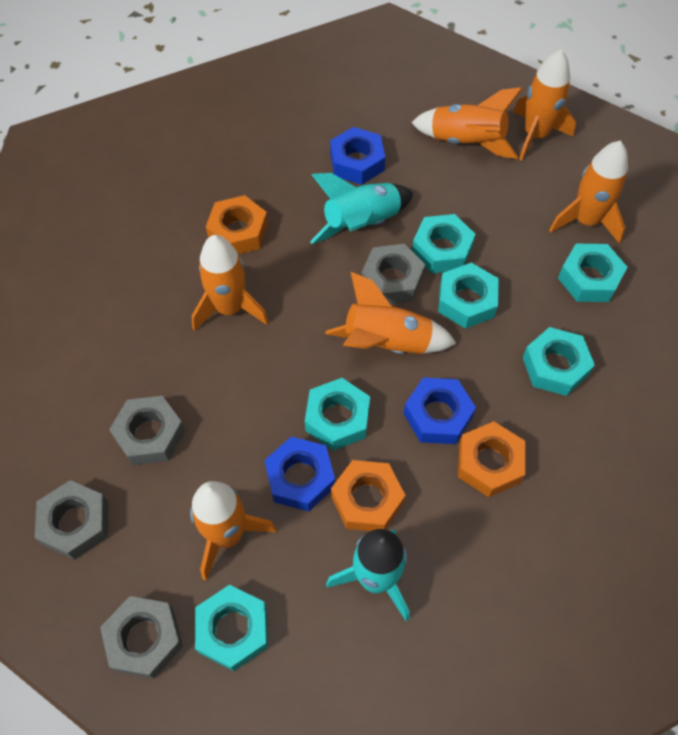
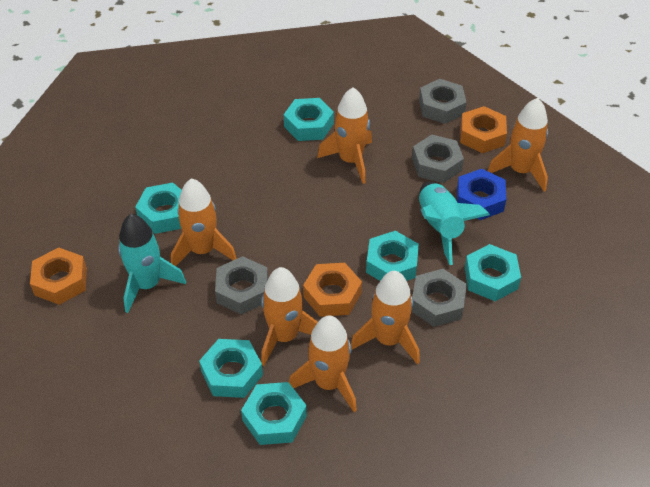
blue nut: [264,437,335,512] [330,127,386,185] [403,378,476,444] = 3 -> [457,169,506,220] = 1

